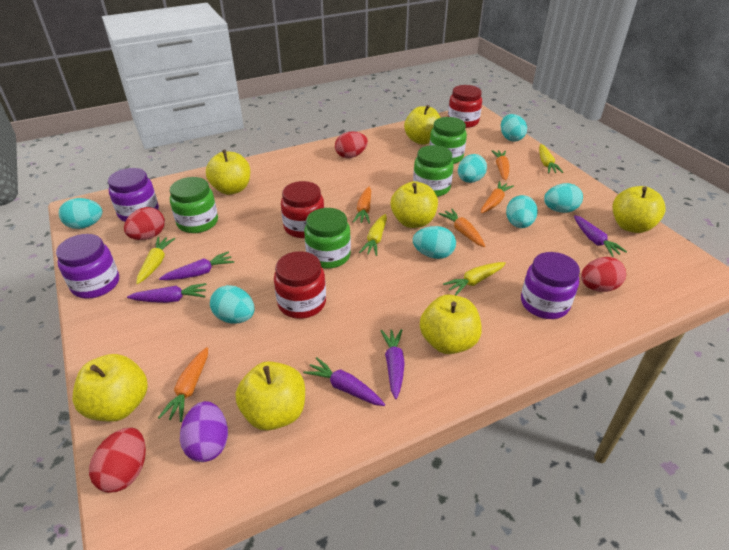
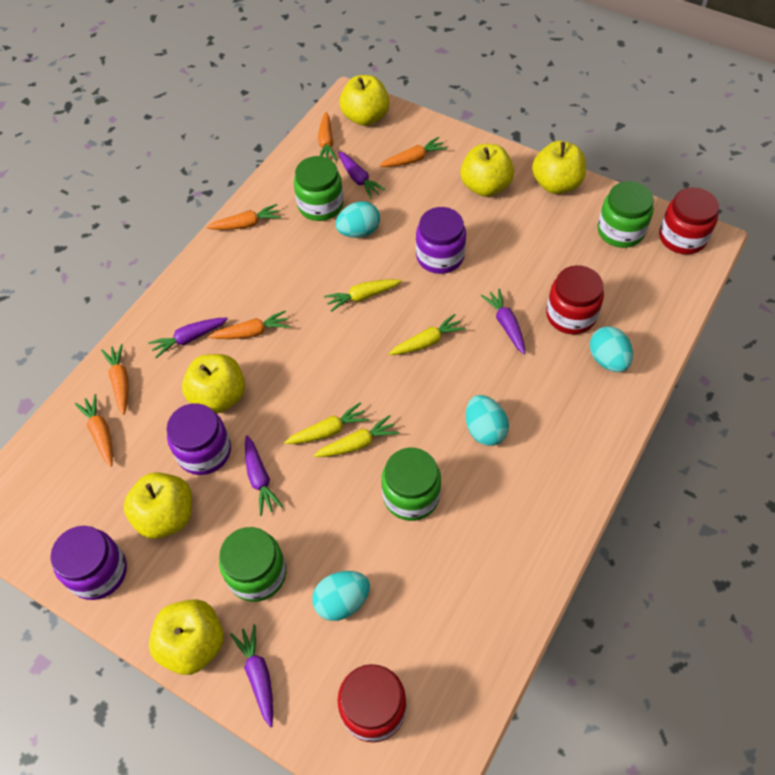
orange carrot: [158,347,208,422] [353,187,371,224] [438,208,485,247] [481,181,514,213] [491,150,509,181] = 5 -> [75,394,113,467] [101,344,128,415] [206,204,281,230] [208,311,290,339] [318,112,337,161] [379,137,447,167] = 6
purple egg: [180,401,228,462] = 1 -> none = 0
red egg: [89,428,146,493] [124,207,165,240] [335,131,368,158] [581,257,626,292] = 4 -> none = 0
turquoise egg: [59,198,102,229] [210,285,255,323] [413,226,456,259] [458,154,487,183] [501,114,527,142] [506,195,538,228] [544,183,583,213] = 7 -> [312,571,370,621] [335,201,380,238] [466,395,509,446] [590,326,633,372] = 4
yellow apple: [72,354,148,422] [206,150,250,195] [236,361,305,431] [391,181,438,228] [404,105,441,145] [420,294,482,354] [612,186,666,233] = 7 -> [123,472,192,539] [149,599,224,675] [182,354,245,414] [340,75,390,126] [460,144,514,197] [532,141,586,194] = 6

